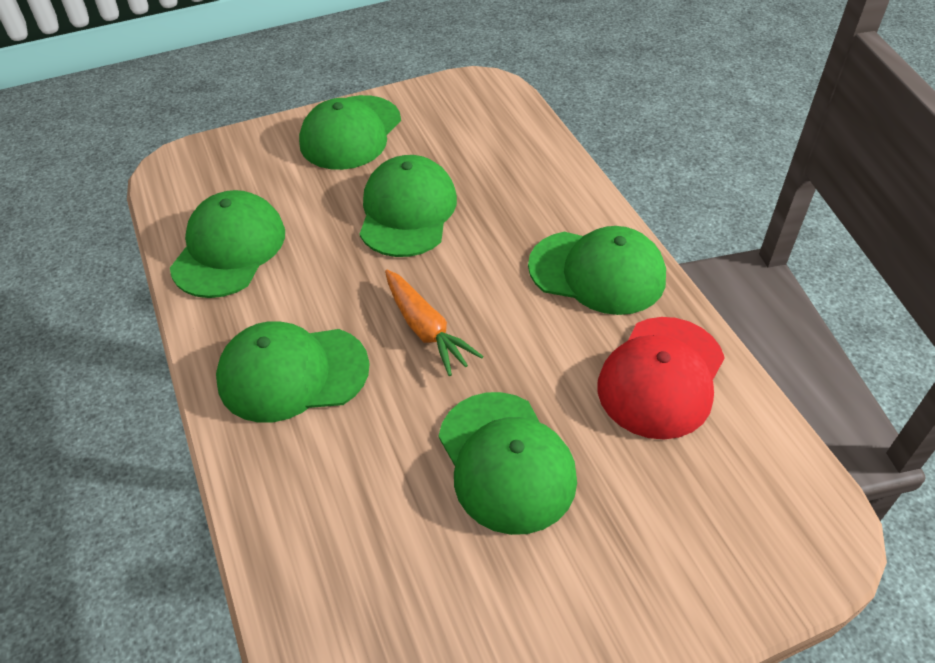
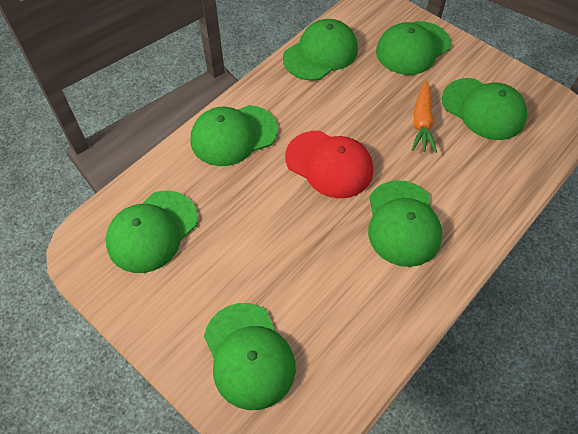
green cap: [170,190,285,298] [216,321,370,423] [299,95,401,170] [360,155,457,257] [438,392,577,535] [528,226,666,315] = 6 -> [106,191,198,273] [191,105,278,166] [204,303,296,410] [283,19,358,81] [368,180,442,267] [376,21,451,75] [442,78,527,140] = 7

